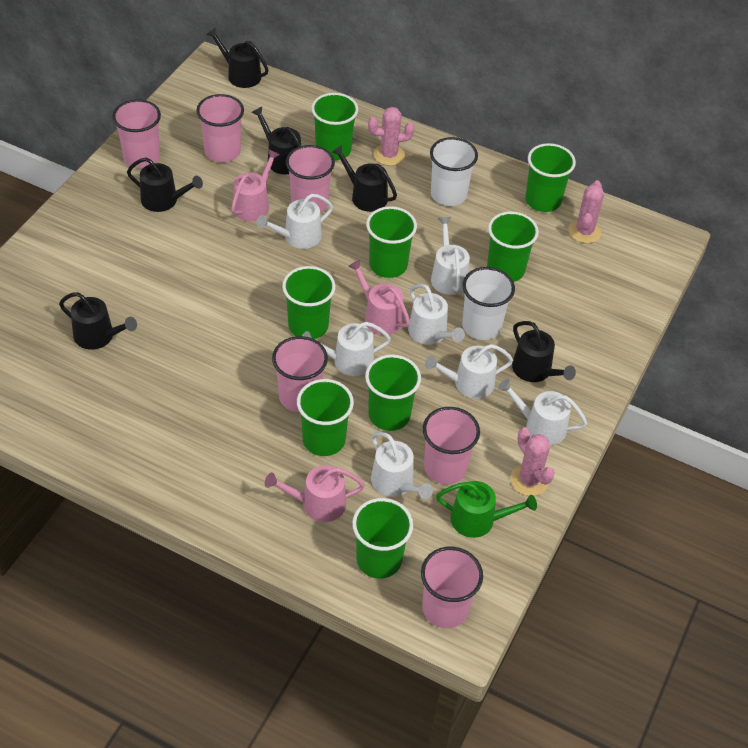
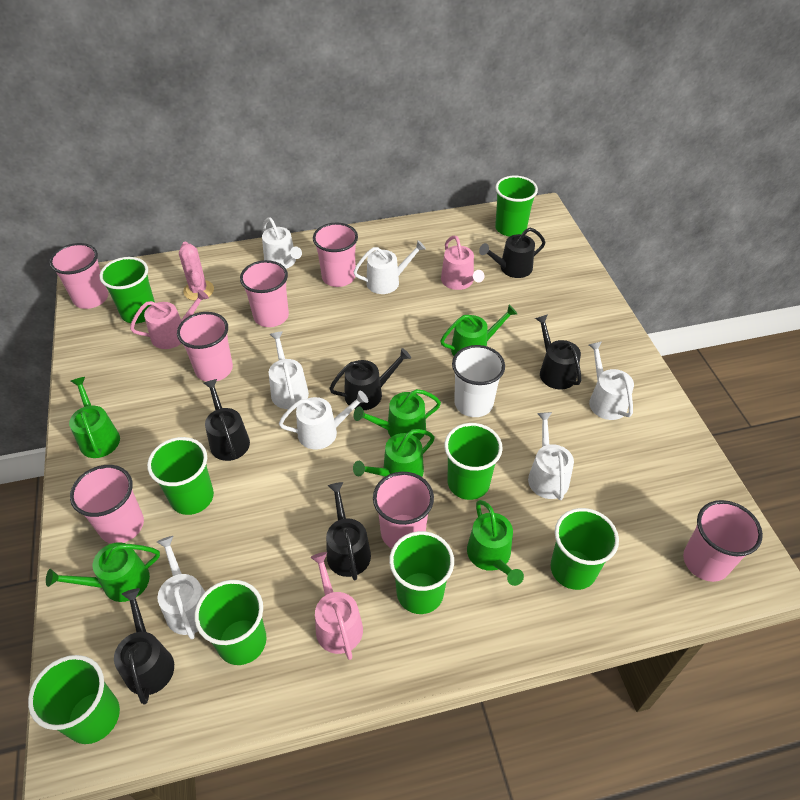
green watering can: [436,481,537,538] = 1 -> [46,542,160,602] [69,377,120,458] [353,389,441,440] [353,429,435,477] [440,305,517,356] [467,500,524,586] = 6
pink cactus: [368,107,415,166] [510,427,555,496] [568,180,604,243] = 3 -> [179,242,214,301] = 1
pink cup: [112,99,161,168] [196,94,244,162] [272,336,328,412] [286,145,335,212] [421,547,483,628] [423,407,480,484] = 6 -> [49,243,108,309] [70,465,144,544] [177,312,233,382] [240,260,289,327] [313,222,358,287] [373,472,434,548] [683,500,763,582] = 7
white cup: [430,137,478,206] [462,267,515,340] = 2 -> [452,345,505,417] = 1

